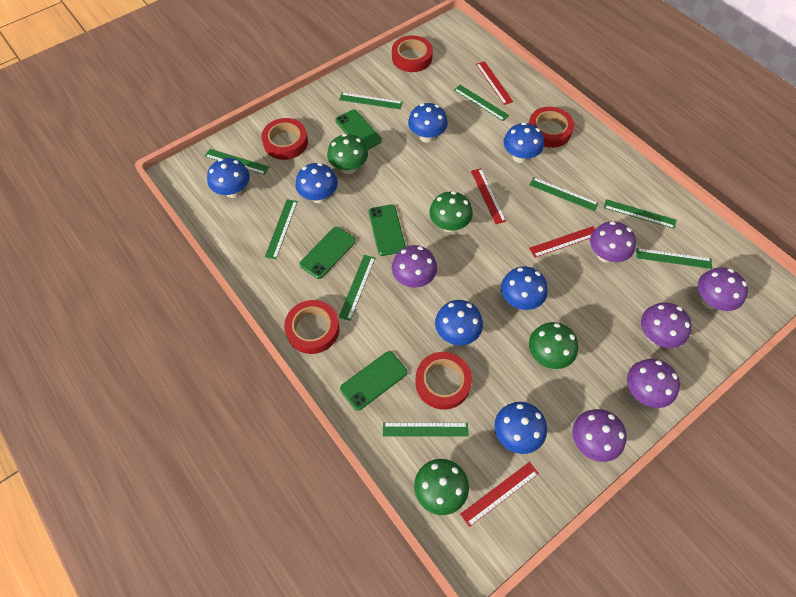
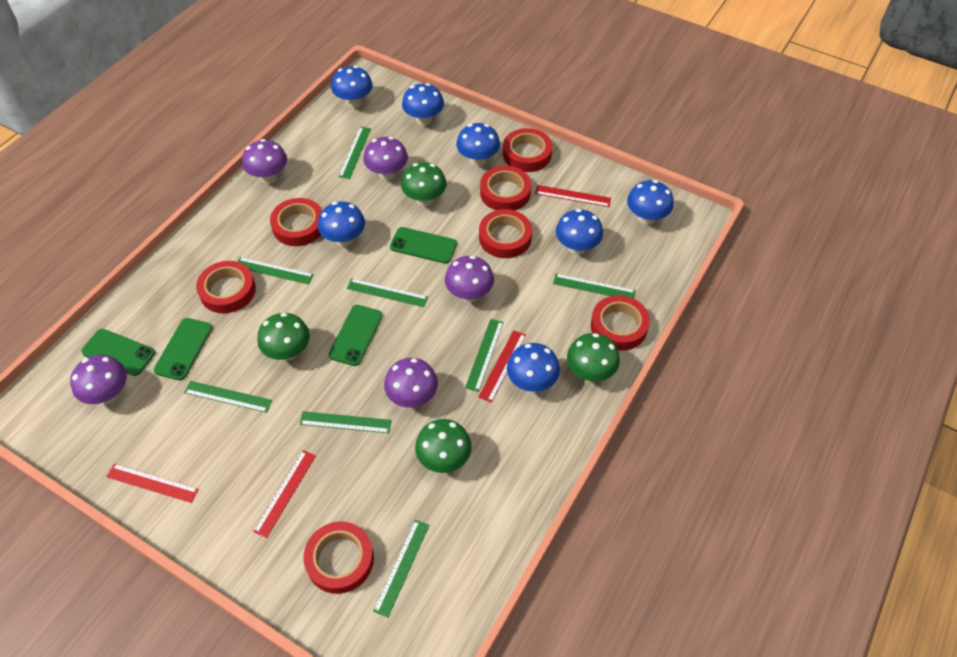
green ruler: [205,149,269,175] [265,199,298,259] [339,93,403,110] [339,255,375,321] [383,423,469,437] [454,85,509,121] [529,177,599,211] [604,199,676,229] [636,248,712,269] = 9 -> [184,381,272,413] [237,257,314,285] [300,411,392,433] [338,127,371,179] [347,278,428,307] [373,520,430,618] [465,319,504,392] [553,274,636,299] = 8
purple mushroom: [392,245,437,287] [572,409,627,462] [590,221,636,263] [627,359,680,408] [641,302,692,348] [698,267,748,311] = 6 -> [70,355,127,404] [242,139,287,184] [363,137,408,180] [384,358,438,408] [445,256,494,302] = 5
red tape: [261,118,308,160] [284,300,339,354] [392,36,433,72] [415,352,472,410] [529,107,574,148] = 5 -> [196,261,256,313] [270,198,322,246] [303,521,374,594] [479,209,532,258] [480,166,531,210] [503,128,552,172] [591,295,650,350] = 7

